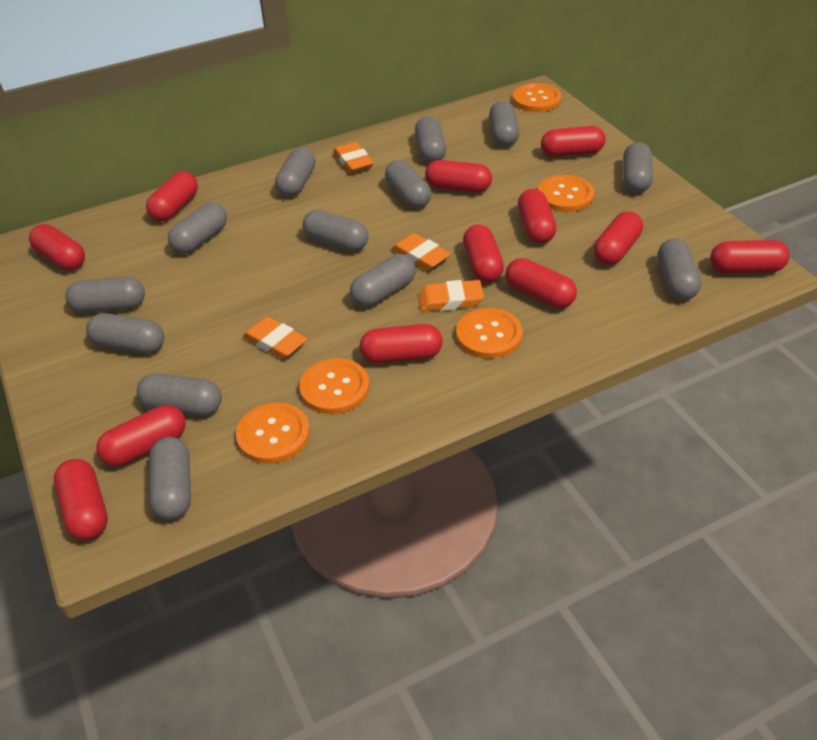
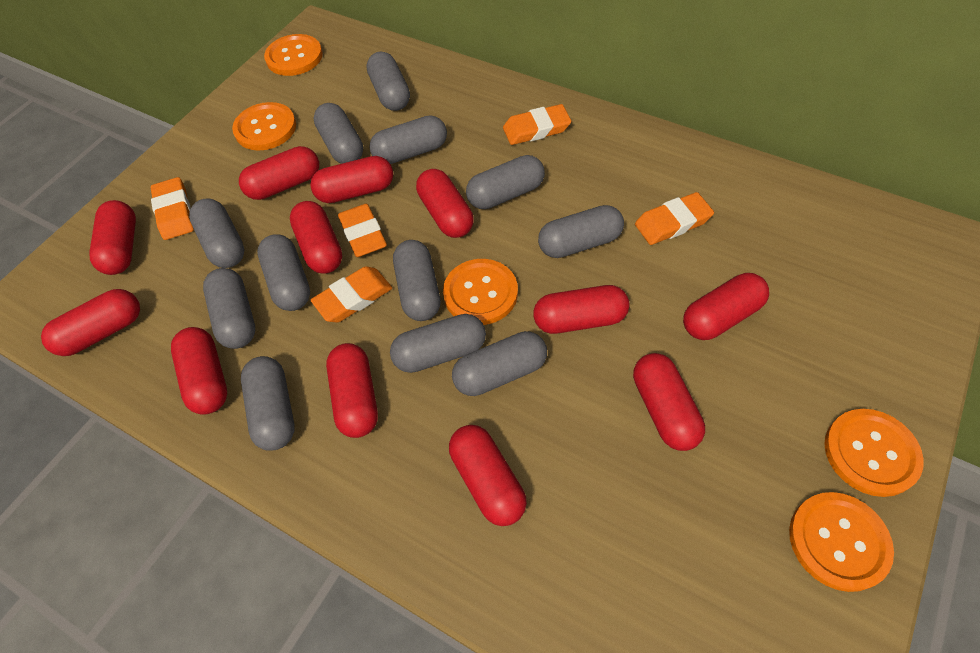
grey capsule: [65,277,145,313] [86,313,164,353] [137,374,222,416] [149,437,191,520] [168,202,227,254] [275,147,316,197] [303,210,368,251] [350,254,416,307] [385,160,431,208] [415,116,446,163] [489,101,519,147] [623,142,653,193] [658,239,702,300] = 13 -> [189,198,244,268] [203,268,255,349] [241,356,295,451] [257,234,310,311] [314,103,363,164] [366,52,410,111] [369,115,447,164] [390,314,486,373] [393,240,440,321] [452,331,547,396] [466,155,545,209] [538,205,624,258] = 12
orange eraser: [243,317,307,359] [333,142,374,173] [391,233,451,271] [418,280,484,312] = 4 -> [151,177,194,240] [311,266,392,322] [338,204,387,257] [503,104,571,145] [635,192,714,245] = 5

